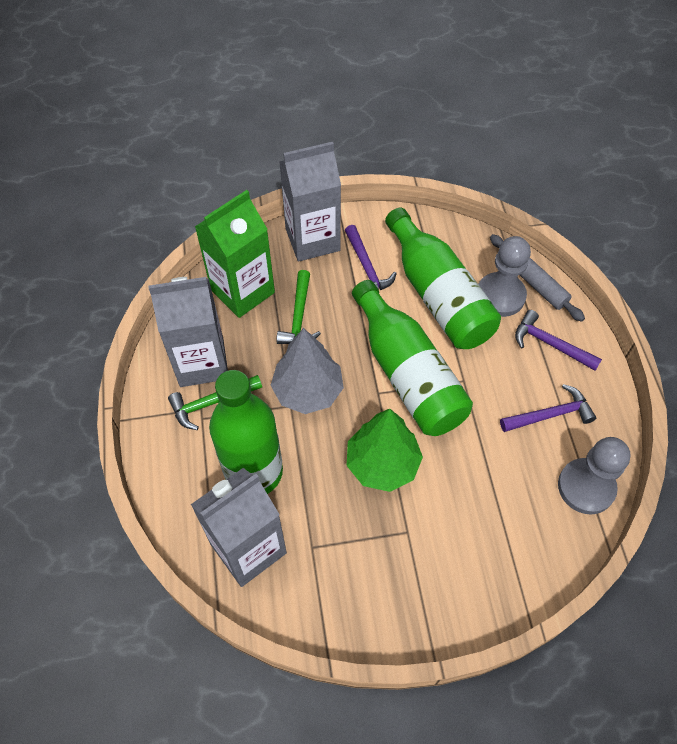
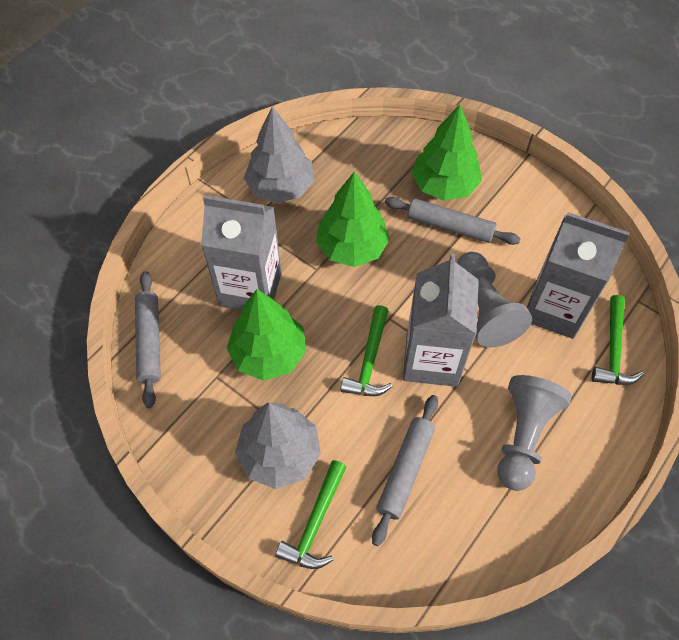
green bottle: [209,370,283,494] [352,280,473,436] [385,208,501,349] = 3 -> none = 0
green carton: [195,190,275,318] = 1 -> none = 0
green hammer: [168,375,262,430] [276,270,321,344] = 2 -> [275,460,346,569] [340,305,393,396] [591,295,644,385] = 3
green tree: [347,409,423,492] = 1 -> [226,289,306,381] [316,171,390,267] [411,104,482,201] = 3
grey rolling pin: [490,234,585,322] = 1 -> [135,271,161,408] [372,395,438,546] [385,197,520,245] = 3
grey tree: [271,328,344,414] = 1 -> [235,403,321,489] [244,106,314,203] = 2
purple hammer: [345,225,397,291] [500,384,596,432] [515,310,602,371] = 3 -> none = 0

